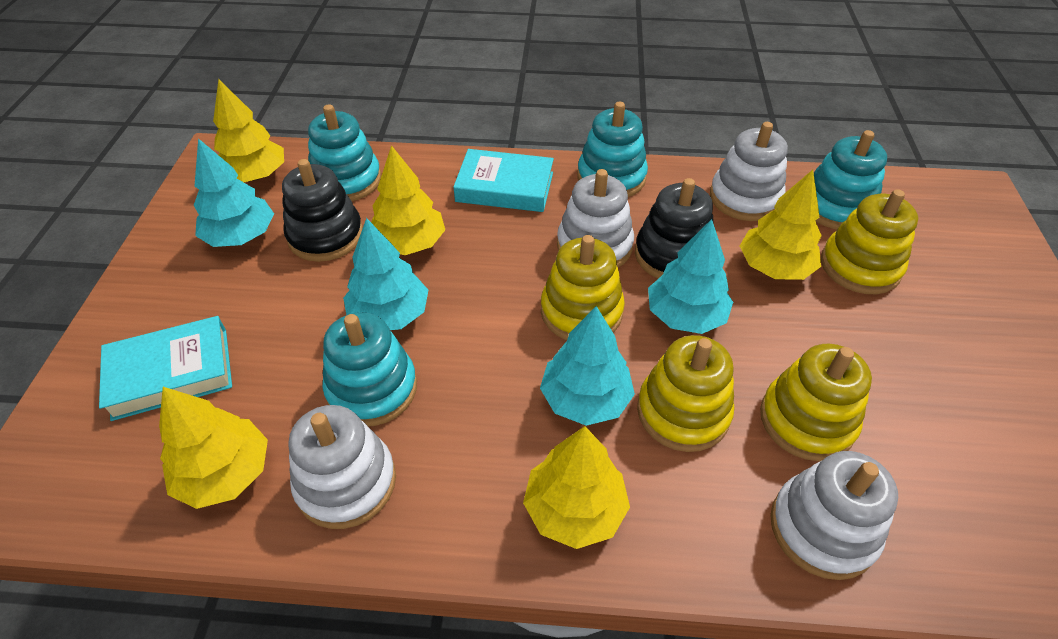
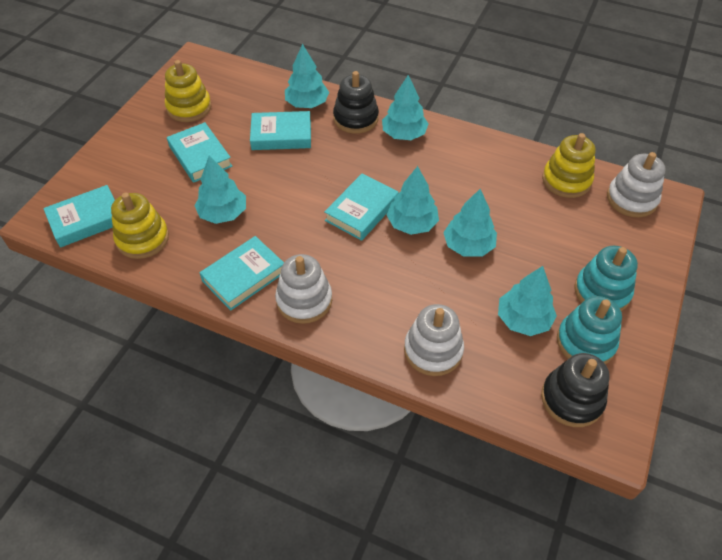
turquoise book: [99,316,232,421] [453,149,554,212] = 2 -> [43,185,115,248] [167,122,232,183] [199,236,284,311] [250,111,311,150] [324,174,399,241] = 5
turquoise stacking toy: [308,104,381,201] [322,312,417,426] [577,101,648,197] [814,130,887,229] = 4 -> [557,296,622,364] [575,246,638,311] = 2
turquoise tree: [193,138,274,247] [343,218,428,330] [540,306,635,426] [648,219,733,334] = 4 -> [195,156,246,224] [285,44,329,108] [382,75,429,140] [387,166,439,235] [443,189,497,257] [498,266,557,336] = 6
white stacking toy: [288,405,396,529] [557,169,634,267] [710,122,788,221] [770,451,898,580] = 4 -> [275,254,332,324] [404,304,464,376] [607,152,665,217] = 3
yellow stacking toy: [541,235,625,340] [637,335,734,452] [760,344,872,461] [821,189,918,294] = 4 -> [111,192,169,259] [165,60,212,122] [542,133,595,198] = 3
yellow tree: [159,387,268,509] [213,79,284,182] [371,145,445,255] [523,426,630,549] [740,170,822,280] = 5 -> none = 0

